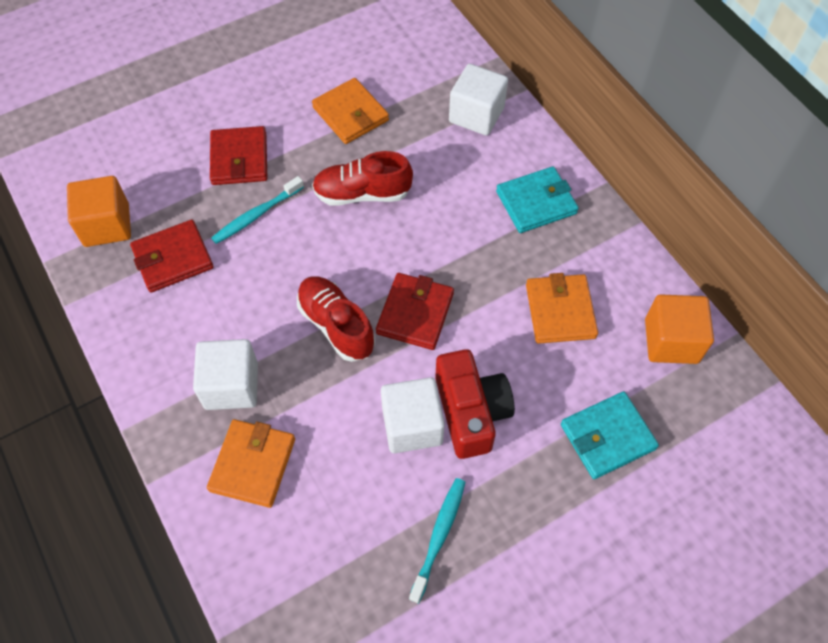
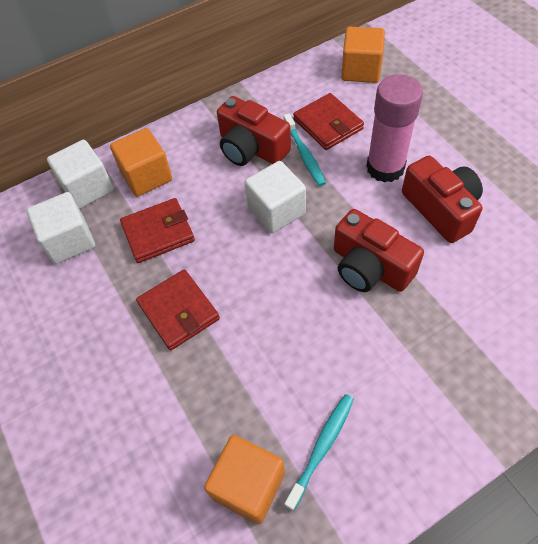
orange cube: [67,176,131,247] [645,294,714,364] = 2 -> [110,128,172,197] [204,435,285,524] [341,27,385,83] = 3
orange wallet: [207,419,295,508] [312,78,389,144] [526,273,598,344] = 3 -> none = 0
pink glue stick: none = 0 -> [366,74,423,183] = 1
red camera: [435,349,515,459] = 1 -> [217,96,291,166] [334,209,424,292] [402,156,483,243] = 3
red shoe: [297,276,375,362] [312,151,413,206] = 2 -> none = 0
turquoise wallet: [496,166,579,233] [561,391,659,479] = 2 -> none = 0

